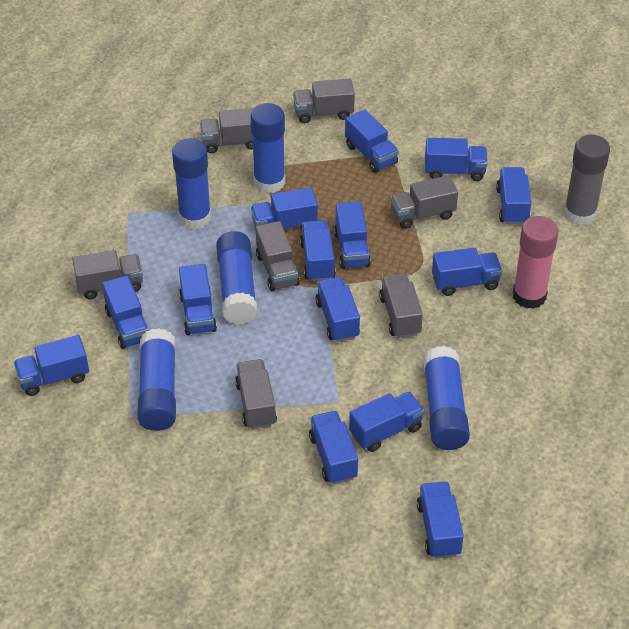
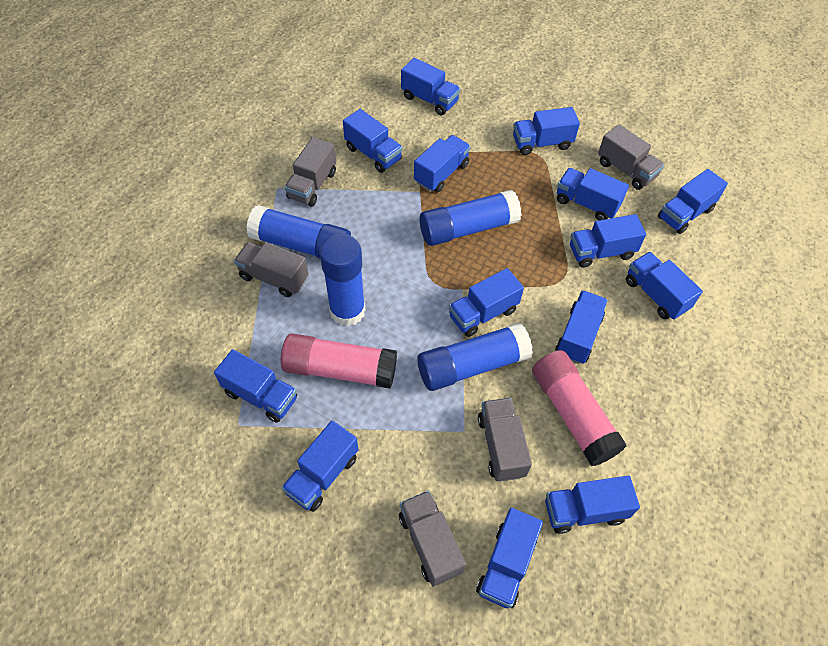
blue glue stick: [137,328,176,431] [172,138,211,229] [216,231,257,325] [250,103,285,193] [423,346,470,450] = 5 -> [246,205,351,259] [319,234,365,326] [417,323,533,391] [420,190,522,246] = 4
grey glue stick: [564,135,610,225] = 1 -> none = 0
grey truck: [72,250,143,300] [200,108,254,153] [235,359,277,429] [256,221,300,291] [293,78,355,123] [379,273,423,338] [390,175,458,229] = 7 -> [234,242,308,297] [284,137,336,207] [399,491,466,586] [478,398,532,482] [598,124,664,190] = 5
pink glue stick: [513,216,559,309] = 1 -> [281,333,397,389] [532,350,627,466] = 2

